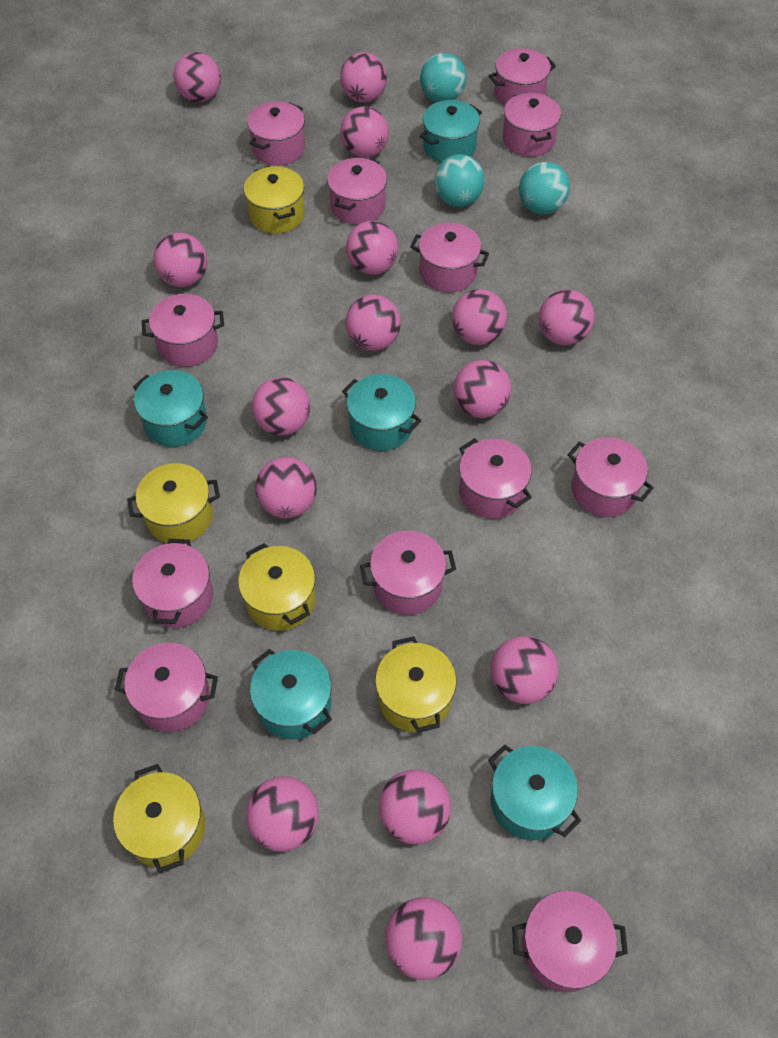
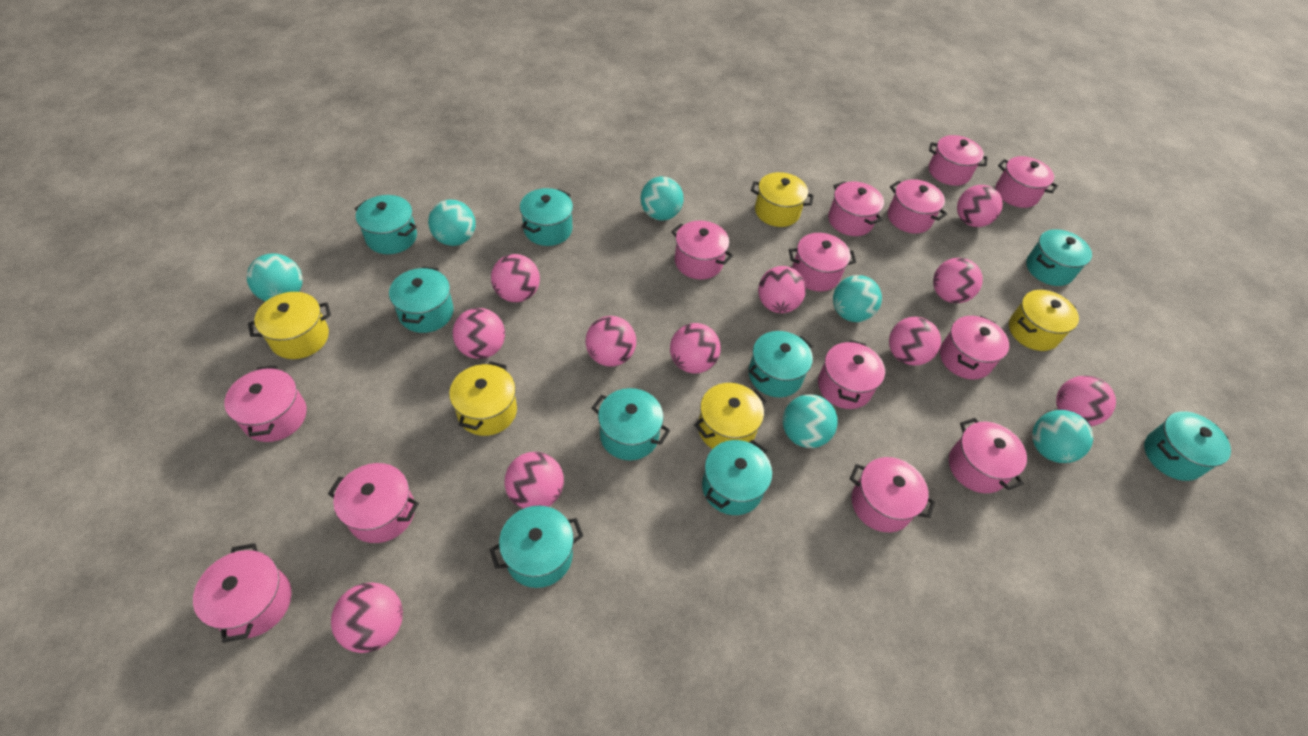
pink ball: [153,233,207,287] [174,52,221,102] [246,776,319,852] [252,377,310,436] [256,457,317,518] [340,52,387,103] [340,106,389,158] [346,221,399,275] [346,295,401,351] [379,770,451,845] [385,897,462,980] [452,289,507,345] [453,360,511,418] [491,636,559,704] [539,290,594,345] = 15 -> [331,582,403,653] [452,308,505,359] [491,254,540,302] [505,452,564,509] [586,316,636,366] [670,323,721,374] [758,266,806,313] [889,317,941,366] [933,258,983,303] [957,185,1003,227] [1056,375,1116,426] = 11
pink pot: [115,643,218,732] [132,539,213,628] [142,294,224,367] [247,101,305,166] [327,158,387,225] [360,531,456,615] [410,223,489,292] [459,438,532,519] [489,48,556,106] [503,93,561,157] [512,891,628,993] [568,437,654,517] = 12 -> [193,543,291,643] [224,365,307,442] [328,463,419,543] [671,221,733,279] [789,233,856,291] [818,340,885,409] [828,181,884,236] [850,457,935,532] [888,179,947,234] [929,135,988,186] [940,316,1009,380] [949,418,1027,493] [996,156,1058,208] = 13
turquoise ball: [420,53,467,102] [434,154,485,207] [519,162,570,215] = 3 -> [247,253,303,302] [428,200,475,246] [641,176,684,221] [783,394,838,448] [833,275,882,322] [1032,410,1093,463] = 6
turquoise pot: [133,370,208,447] [250,649,332,740] [342,374,421,451] [420,100,482,163] [488,744,581,840] = 5 -> [355,195,417,254] [389,266,454,333] [489,506,583,588] [520,188,573,246] [592,388,670,460] [702,439,772,515] [749,331,813,397] [1026,229,1092,286] [1144,411,1231,481] = 9

